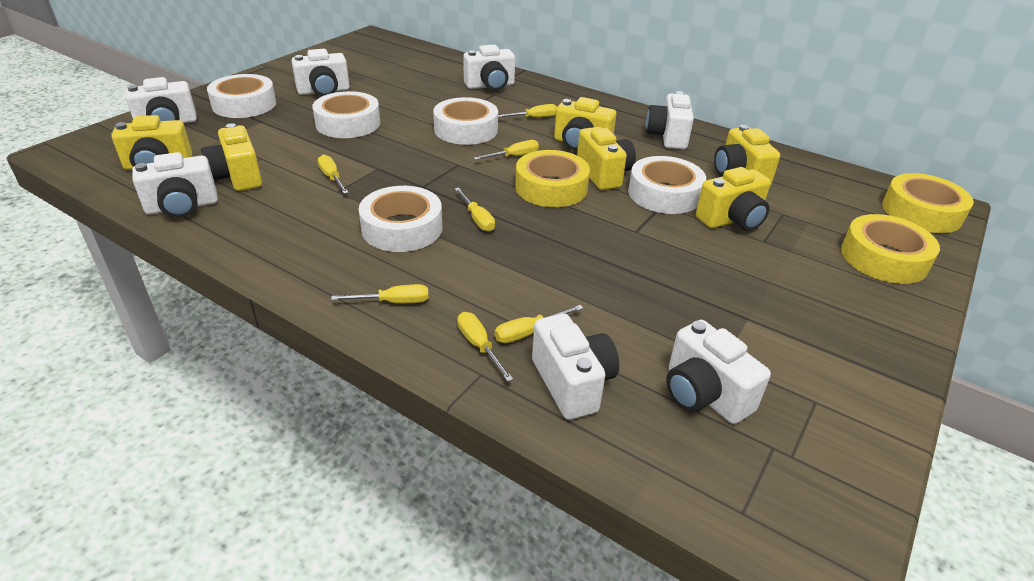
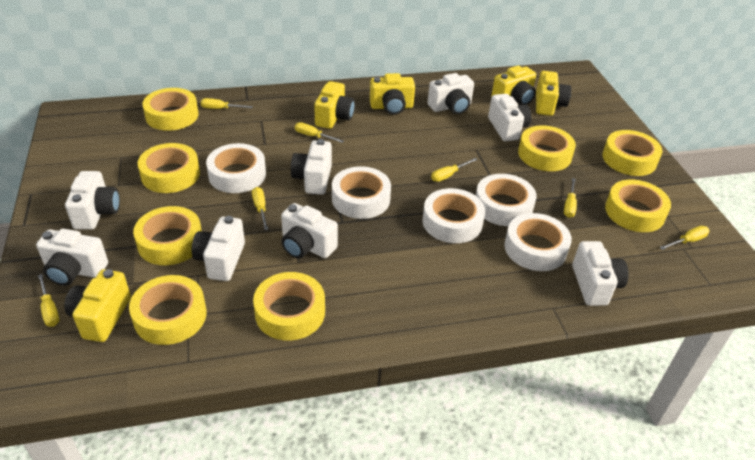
white camera: [126,77,197,123] [132,152,218,218] [292,49,350,96] [463,45,515,91] [532,314,619,420] [646,91,694,149] [666,320,771,424] = 7 -> [36,229,108,286] [65,171,120,230] [192,216,245,281] [281,203,338,259] [291,139,332,195] [428,73,474,114] [488,94,531,142] [572,241,629,306] = 8
yellow camera: [111,115,192,170] [201,123,262,191] [554,97,616,151] [577,127,636,190] [696,167,771,231] [714,125,780,186] = 6 -> [64,269,131,342] [314,81,355,129] [370,73,415,115] [491,66,536,105] [536,71,571,116] = 5
yellow tape: [515,150,590,207] [841,214,940,284] [882,173,974,233] = 3 -> [129,275,207,345] [133,206,202,265] [137,143,200,193] [142,88,199,131] [253,272,325,341] [518,125,576,171] [602,130,662,176] [605,180,671,232] = 8

